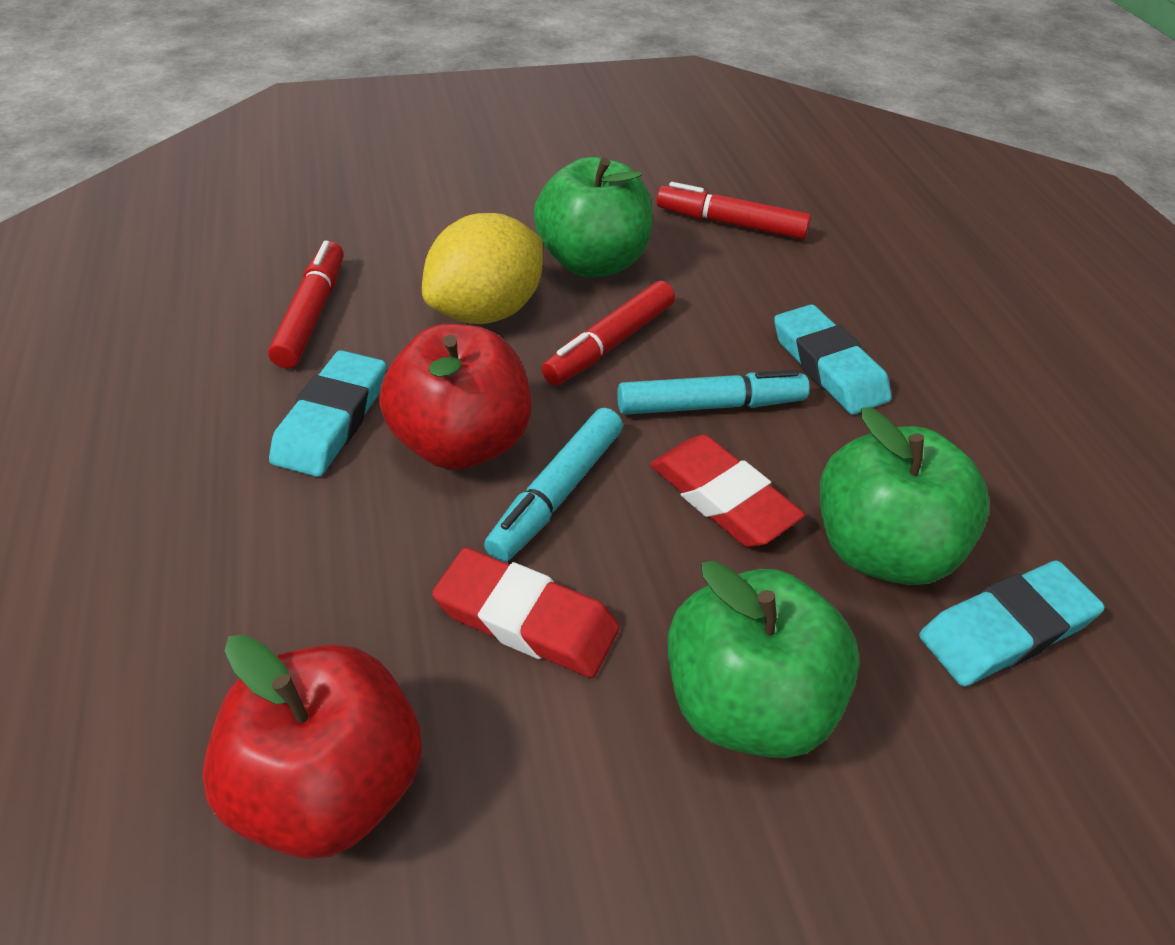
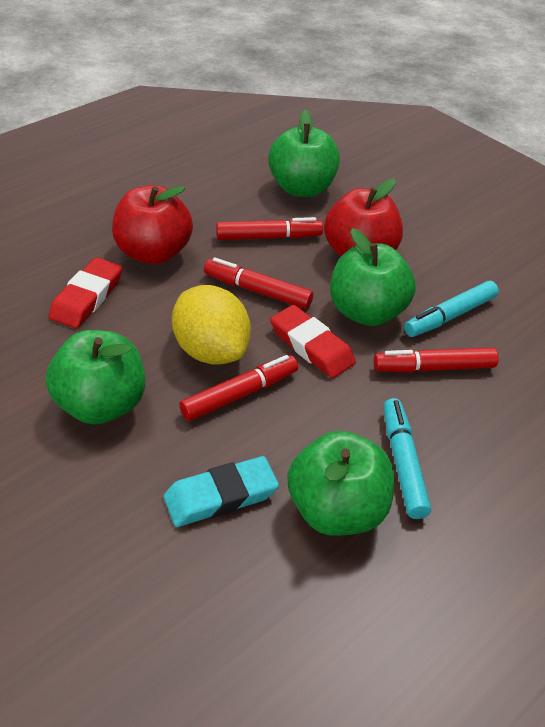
green apple: [534,157,653,277] [668,561,860,758] [820,407,990,585] = 3 -> [46,330,145,424] [268,109,340,197] [288,431,394,536] [330,228,416,326] = 4
red marker: [268,241,344,368] [541,281,675,385] [656,182,811,239] = 3 -> [179,355,298,421] [204,257,313,309] [216,217,323,240] [374,347,499,372] = 4
turquoise eraser: [269,350,386,477] [774,304,892,415] [919,561,1105,686] = 3 -> [163,456,279,527] = 1

